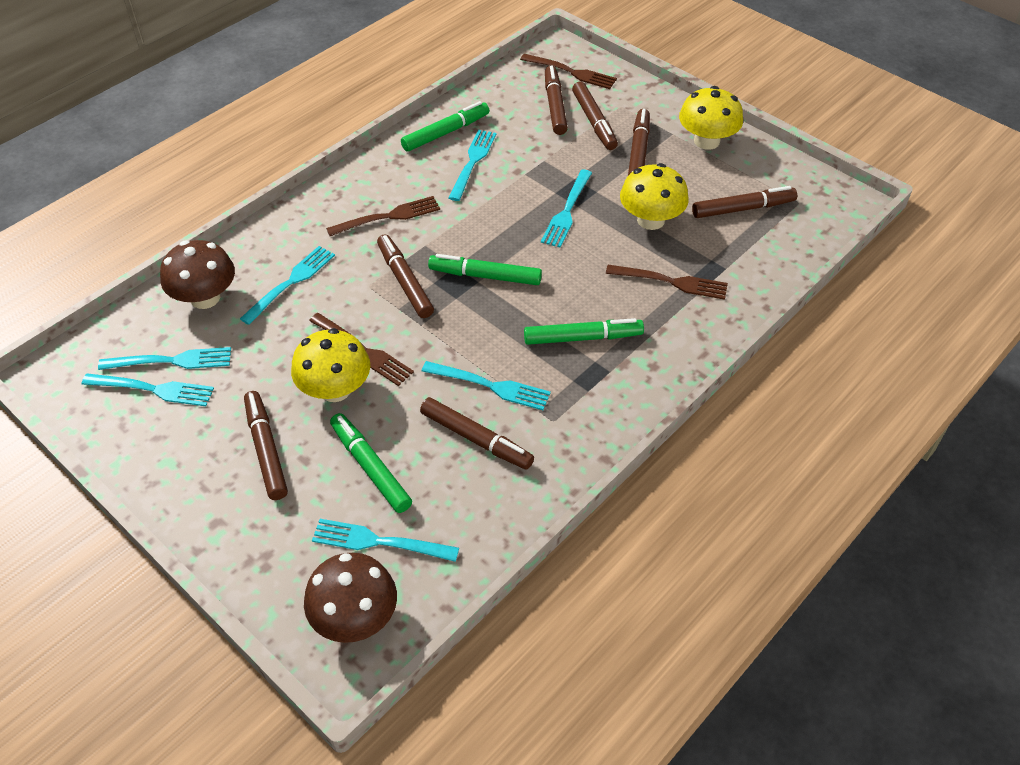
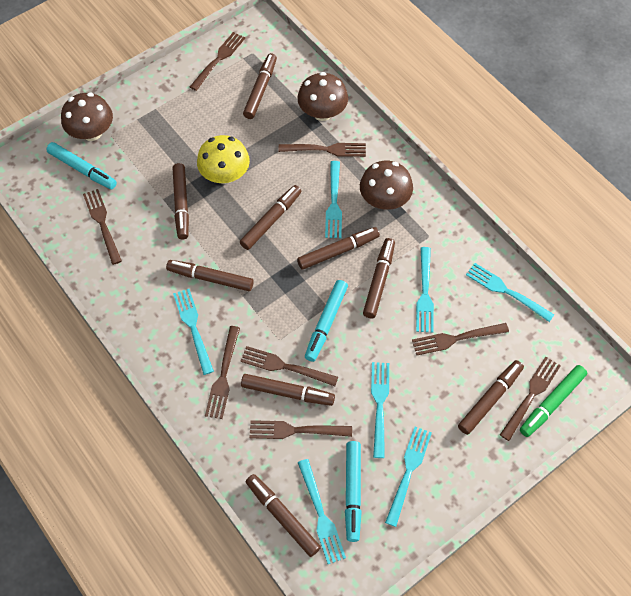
brown fork: [309,313,414,386] [326,196,440,236] [520,54,617,89] [606,265,728,300] = 4 -> [83,189,122,265] [190,32,245,91] [205,326,240,419] [240,346,338,386] [249,420,352,439] [279,143,366,157] [412,323,509,355] [500,356,561,441] = 8
brown marker: [244,391,288,500] [377,234,434,318] [420,397,534,470] [545,66,568,135] [572,82,618,150] [628,109,650,175] [692,186,797,218] = 7 -> [166,260,254,291] [173,163,189,239] [240,185,301,250] [241,374,335,406] [243,53,277,119] [246,474,321,557] [297,227,380,270] [363,238,395,318] [458,360,524,435] = 9
brown mushroom: [160,240,235,309] [304,552,397,643] = 2 -> [61,93,113,141] [297,72,348,121] [360,161,413,210] = 3
green marker: [330,413,412,513] [401,101,489,151] [428,254,542,285] [524,318,644,345] = 4 -> [520,365,587,437] = 1
turquoise marker: none = 0 -> [46,142,117,189] [305,280,348,362] [345,441,362,542] = 3
yellow mushroom: [291,328,370,402] [620,163,688,230] [679,86,743,150] = 3 -> [197,135,250,184] = 1

